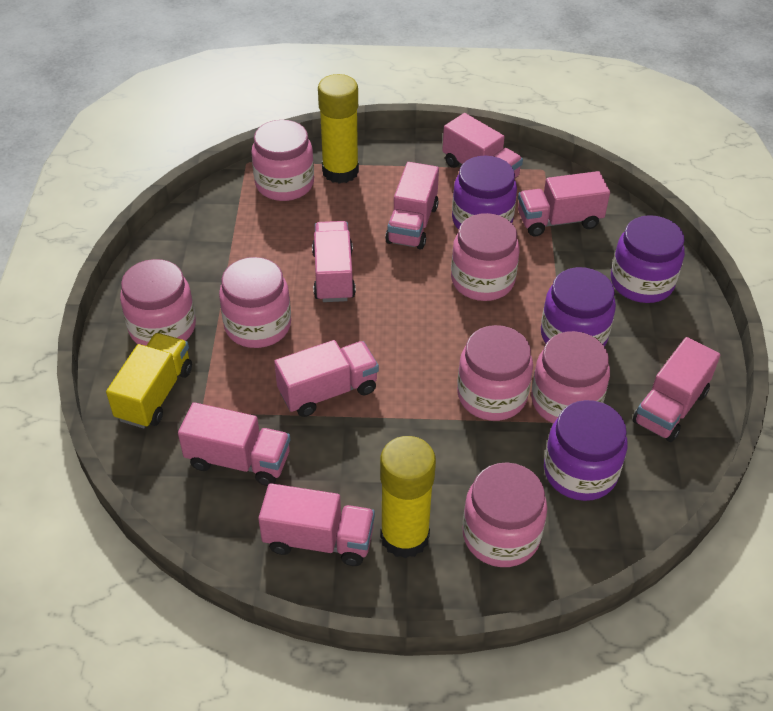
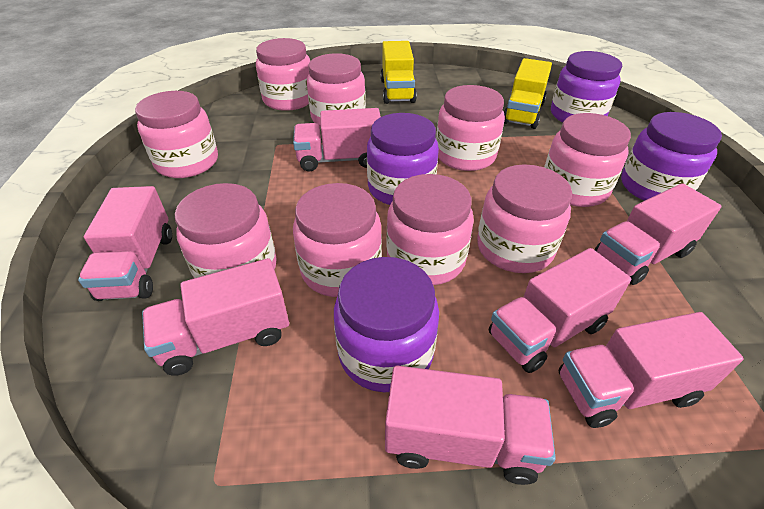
pink jar: [120,259,196,346] [219,257,291,348] [251,120,314,201] [451,213,520,301] [457,325,533,421] [463,462,547,567] [531,331,610,424] = 7 -> [135,91,218,178] [175,183,277,278] [256,38,310,111] [293,183,382,297] [307,53,366,127] [386,174,474,285] [436,85,505,171] [477,164,572,273] [544,113,631,207] = 9
pink truck: [178,402,290,486] [258,483,375,566] [274,340,379,417] [312,221,356,302] [385,162,439,249] [442,113,523,178] [518,171,610,237] [632,337,720,442] = 8 -> [78,186,172,301] [142,258,289,376] [293,108,381,172] [385,365,556,485] [489,248,631,373] [559,312,744,428] [594,183,722,285] = 7
yellow glue stick: [318,74,359,184] [380,436,436,559] = 2 -> none = 0
yellow truck: [106,333,192,428] = 1 -> [380,41,417,104] [504,58,552,129] = 2

